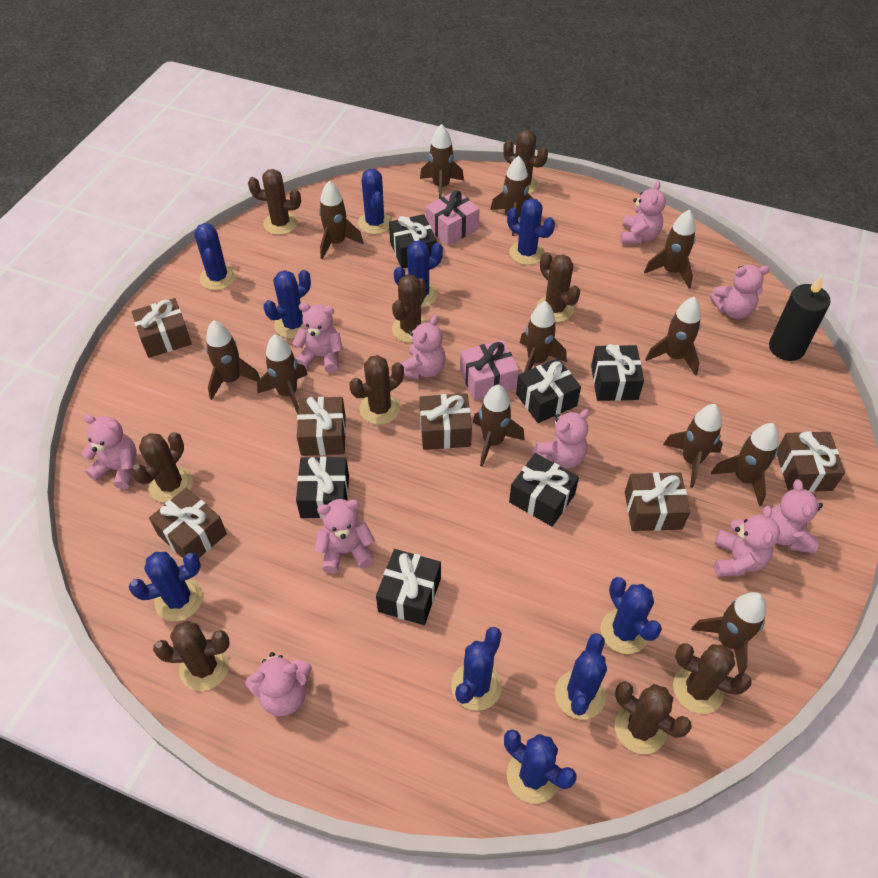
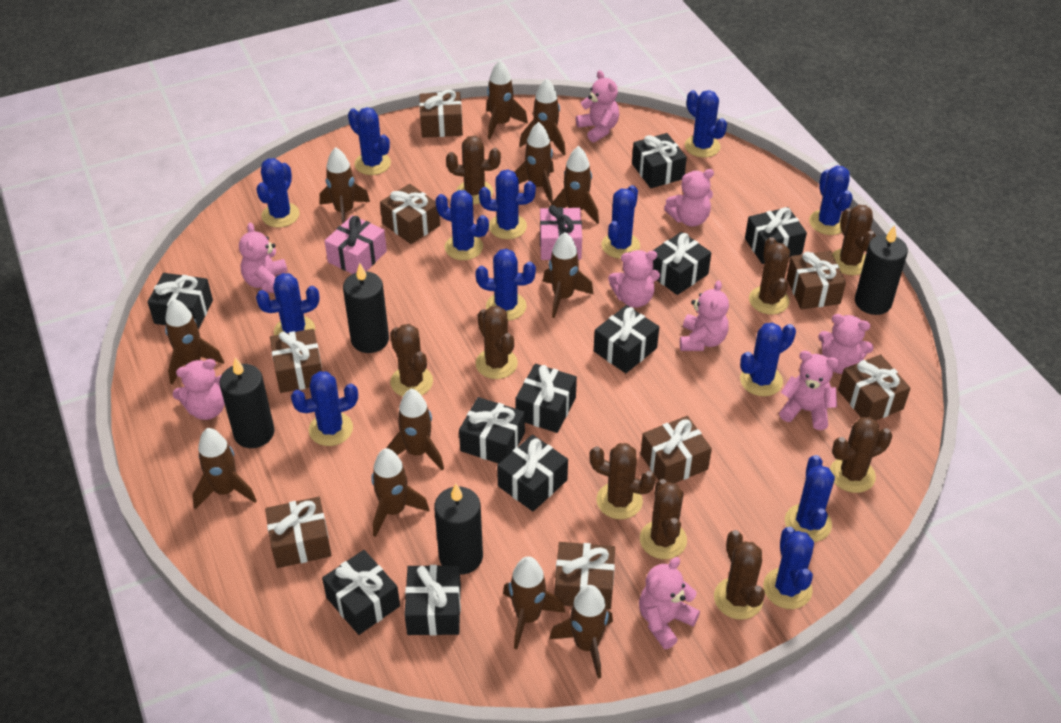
black candle: [769,276,830,361] = 1 -> [219,357,275,448] [343,263,389,353] [434,484,483,575] [855,225,908,315] = 4
black gift: [296,457,349,519] [376,549,441,625] [389,214,437,268] [509,453,579,527] [516,358,581,423] [591,344,644,401] = 6 -> [147,273,213,330] [322,550,400,635] [404,565,461,636] [459,397,525,464] [497,434,568,511] [515,364,577,433] [594,305,659,373] [632,133,687,188] [652,232,711,295] [745,207,807,264] = 10
blue cactus: [129,552,203,621] [194,223,236,290] [264,270,311,339] [358,169,392,234] [394,240,443,308] [451,627,502,711] [504,729,577,804] [507,198,555,265] [555,633,607,720] [601,577,662,654] = 10 -> [256,158,300,228] [256,273,320,335] [291,371,358,446] [348,107,391,175] [435,190,489,260] [475,249,536,321] [479,169,536,239] [602,185,640,259] [685,90,727,158] [740,322,796,396] [763,527,814,609] [785,455,835,542] [809,166,853,235] = 13
brown gift: [131,298,192,358] [149,488,227,558] [297,397,346,456] [419,393,472,450] [625,472,690,531] [777,431,845,492] = 6 -> [265,497,331,568] [270,329,322,393] [380,184,440,244] [419,90,463,138] [555,542,615,609] [641,416,712,483] [786,251,846,309] [838,354,911,421] = 8
pink teddy bear: [82,414,137,489] [245,652,312,716] [292,303,343,373] [315,499,375,573] [400,315,446,380] [532,409,590,469] [620,181,666,244] [710,265,770,319] [714,506,780,577] [771,479,823,553] = 10 -> [172,359,225,420] [239,223,288,293] [576,70,619,142] [608,250,660,308] [639,557,700,649] [664,169,714,227] [680,280,729,351] [779,351,839,430] [818,314,874,374] = 9

